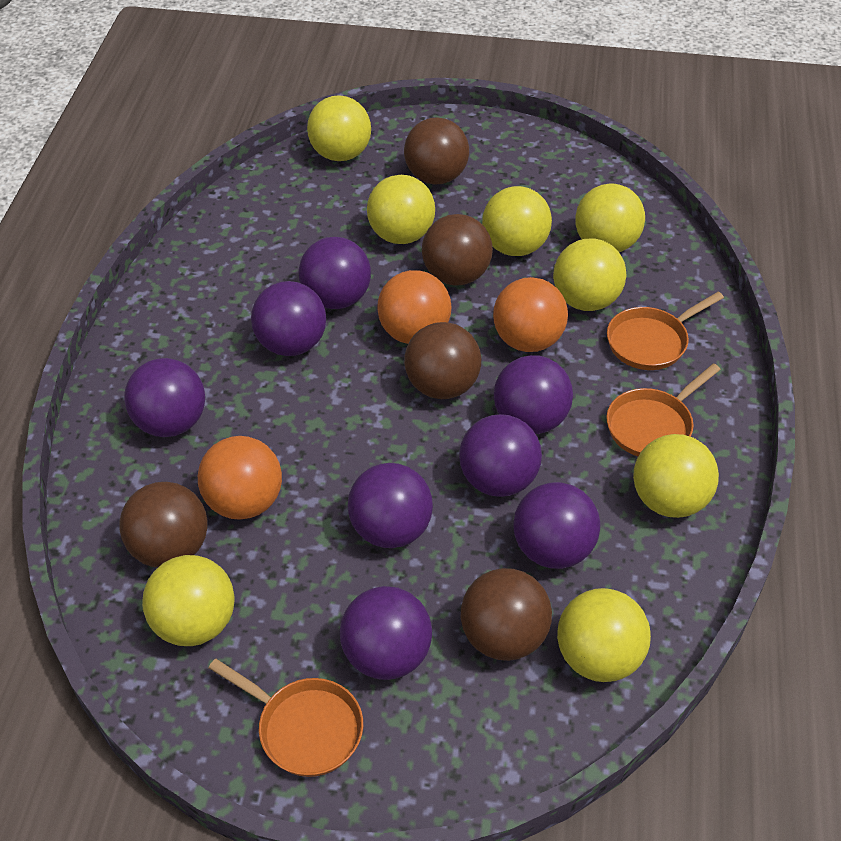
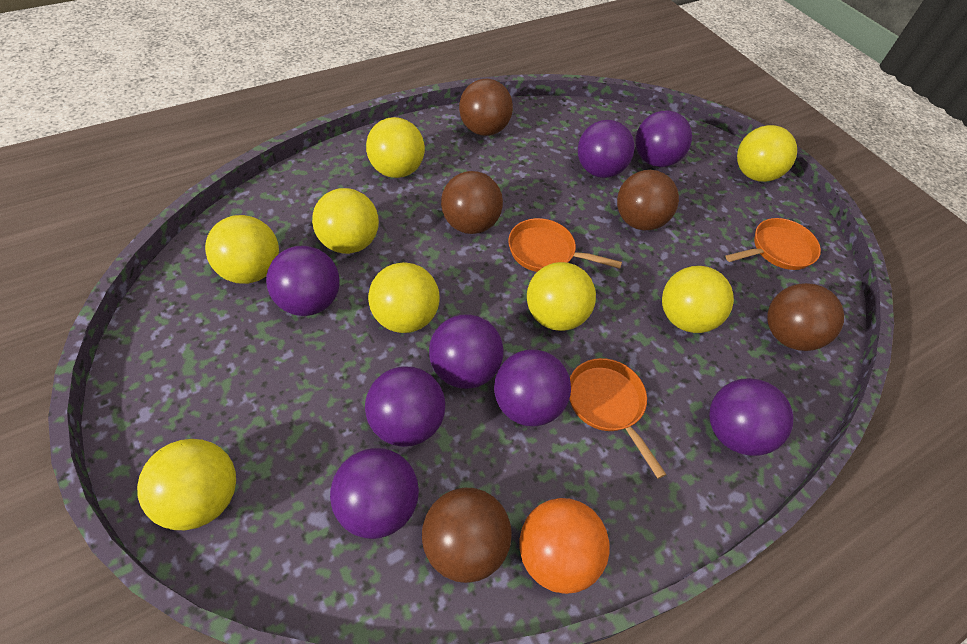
orange ball: [198,436,282,520] [377,270,452,344] [493,277,568,352] = 3 -> [519,498,610,594] = 1

